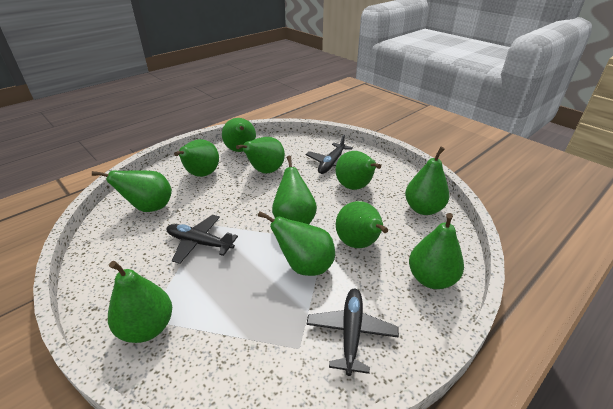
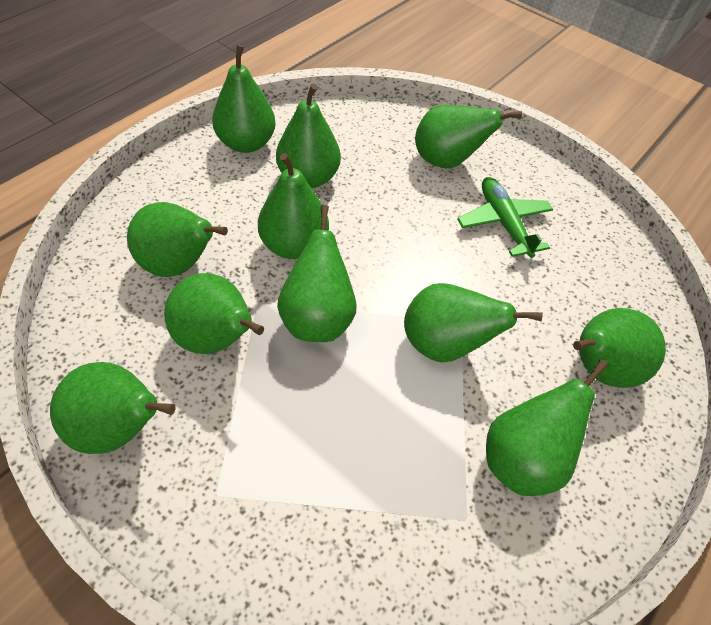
black plane: [166,215,238,264] [306,134,353,174] [306,288,399,376] = 3 -> none = 0
green plane: none = 0 -> [457,177,554,258] = 1

